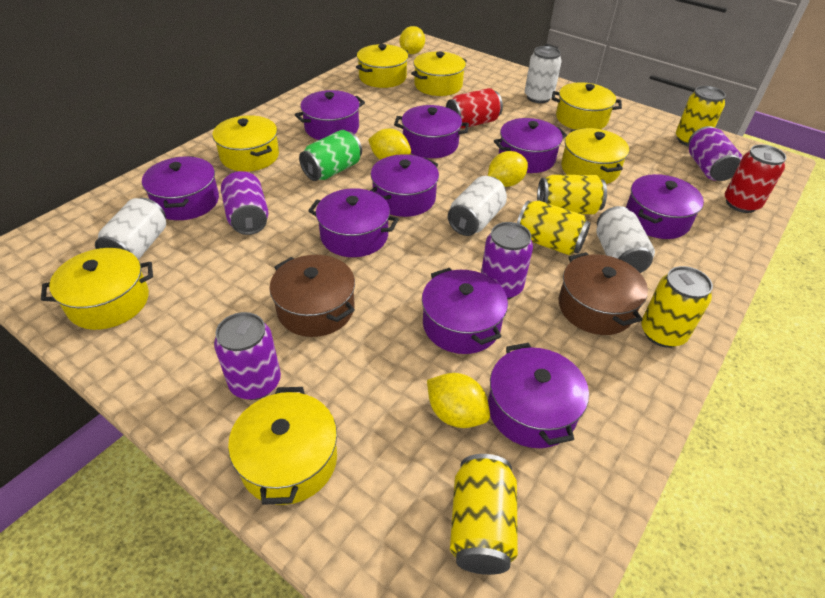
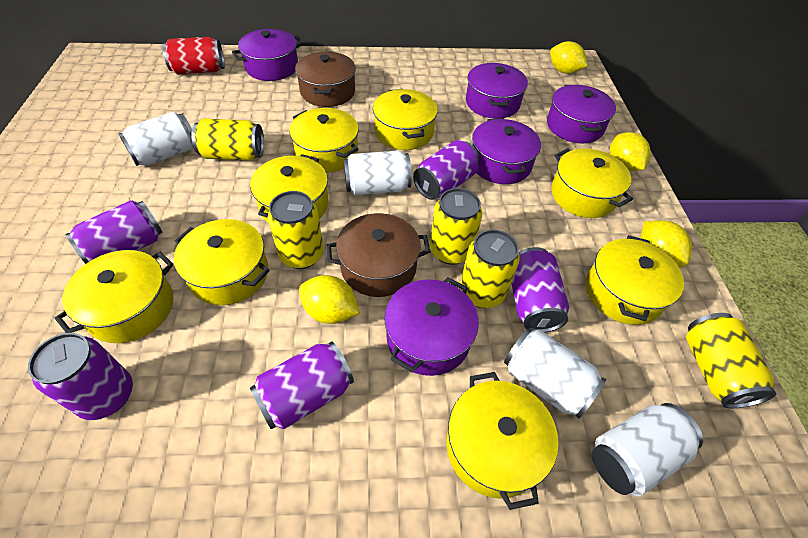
green can: [299,130,362,181] = 1 -> none = 0
purple can: [214,312,281,400] [221,171,269,235] [481,222,533,299] [688,126,742,181] = 4 -> [28,333,133,420] [65,200,163,264] [250,341,354,429] [413,140,480,200] [511,247,569,333] = 5
purple pot: [142,156,219,220] [295,90,365,140] [308,188,399,257] [370,154,439,217] [394,105,469,158] [422,268,508,354] [488,343,589,448] [494,118,567,173] [626,174,704,239] = 9 -> [232,29,304,81] [384,277,479,376] [466,63,528,119] [472,118,541,184] [547,85,616,143] = 5
red can: [446,88,503,129] [725,144,787,213] = 2 -> [163,37,225,75] = 1
yellow pot: [41,248,153,330] [212,115,279,172] [228,387,337,505] [356,44,408,88] [411,52,467,96] [552,82,622,129] [561,128,629,184] = 7 -> [55,250,174,343] [174,219,270,305] [250,154,329,223] [289,108,359,173] [373,89,438,150] [446,372,558,510] [551,148,633,218] [586,235,684,325] = 8

